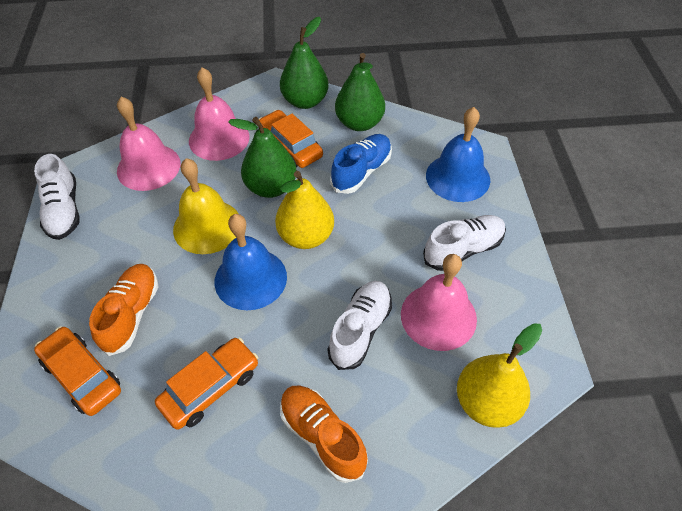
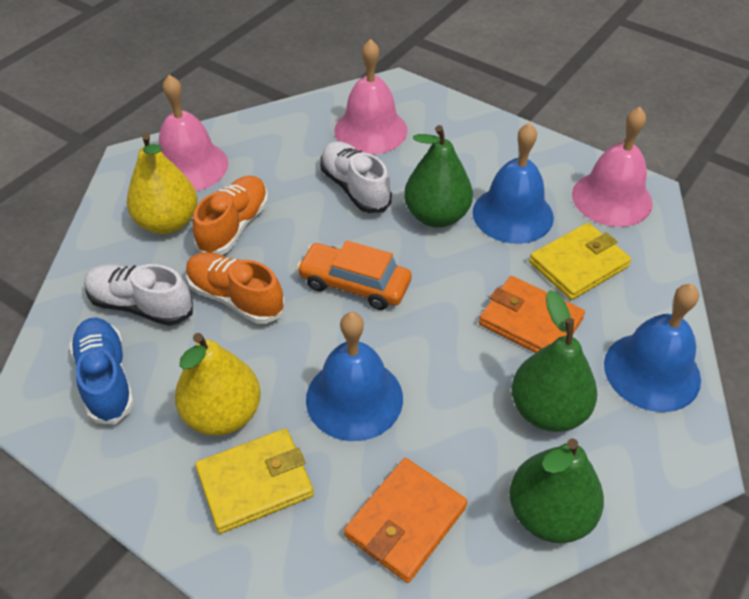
blue bell: [215,214,287,310] [426,107,490,202] = 2 -> [306,312,403,441] [473,123,554,244] [604,284,701,412] = 3
orange car: [34,327,121,416] [155,338,258,430] [259,110,323,168] = 3 -> [297,240,412,310] = 1
orange wallet: none = 0 -> [344,458,468,583] [479,276,585,353] = 2
white shoe: [34,154,80,240] [328,281,392,370] [423,215,506,271] = 3 -> [84,264,193,326] [320,141,392,213] = 2
yellow bell: [173,158,239,254] = 1 -> none = 0
yellow wallet: none = 0 -> [195,428,314,534] [529,223,631,300] = 2

